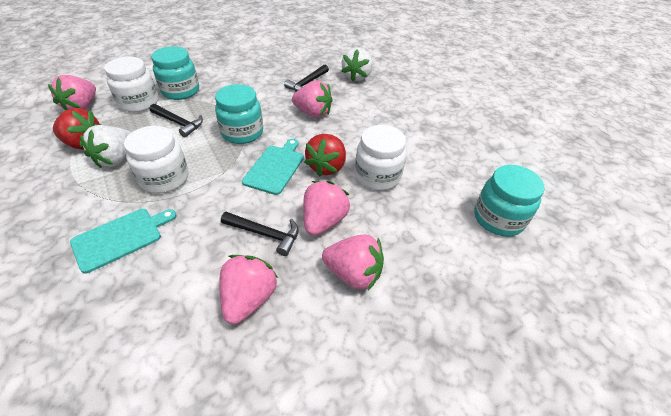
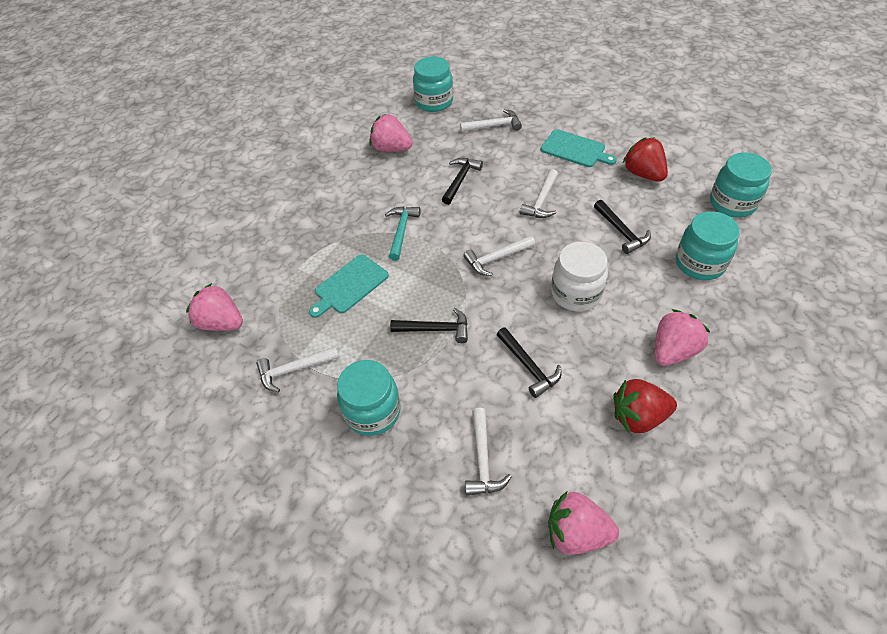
black hammer: [150,104,203,137] [221,212,299,256] [284,64,329,92] = 3 -> [390,308,468,343] [442,158,483,205] [497,327,562,398] [594,200,651,254] = 4
pink strawberry: [48,75,96,111] [219,255,278,324] [292,81,333,118] [303,181,350,236] [322,234,384,290] = 5 -> [186,283,243,331] [370,113,413,152] [548,491,619,555] [655,309,710,366] = 4
turquoise hammer: none = 0 -> [385,206,421,261] = 1
turquoise jar: [151,46,199,100] [215,84,263,144] [474,165,545,237] = 3 -> [337,360,401,436] [413,56,453,112] [676,211,740,280] [710,153,772,218] = 4
white hammer: none = 0 -> [256,346,339,392] [460,109,522,132] [463,235,535,276] [465,408,512,495] [520,169,558,218] = 5
white jar: [104,57,159,112] [124,126,189,194] [355,125,406,191] = 3 -> [551,242,608,312] = 1
white strawberry: [80,125,131,168] [341,48,373,81] = 2 -> none = 0

